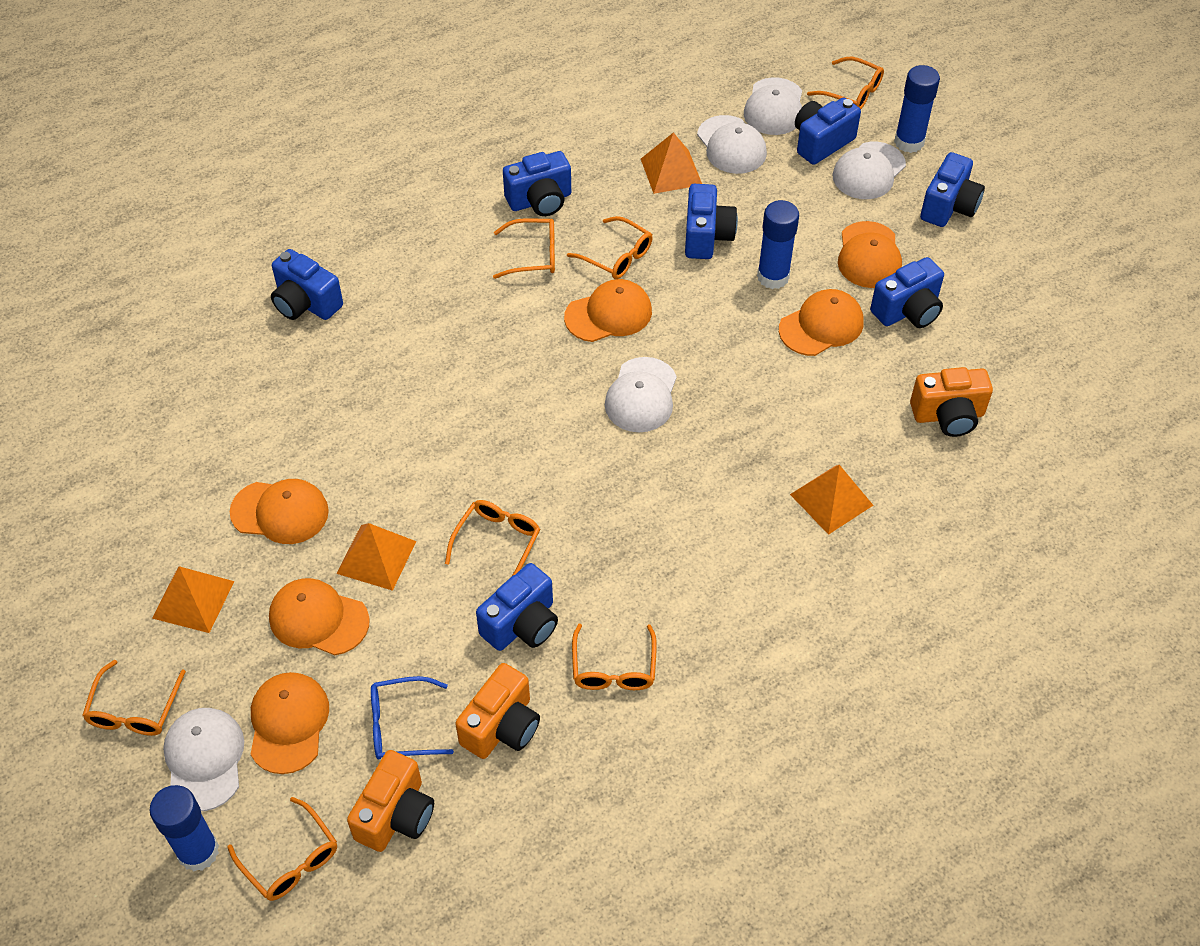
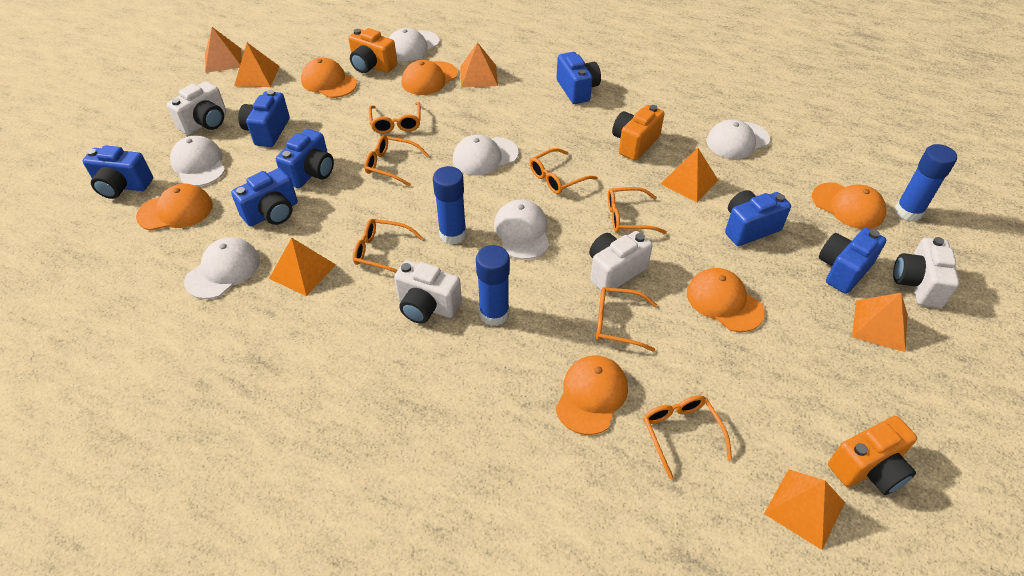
blue glasses: [371,676,454,760] = 1 -> none = 0
orange pyramid: [152,566,234,633] [336,523,416,591] [641,132,702,194] [790,465,873,535] = 4 -> [205,27,242,73] [234,43,280,87] [269,238,336,296] [460,42,498,88] [661,148,718,202] [764,469,845,550] [852,293,908,352] = 7
white camera: none = 0 -> [167,81,226,135] [394,260,462,324] [589,231,653,294] [893,237,959,308] = 4
white cap: [163,708,244,811] [605,357,677,432] [697,115,767,174] [744,77,802,135] [832,142,906,199] = 5 -> [170,135,225,186] [184,237,260,299] [389,28,439,61] [453,135,519,175] [494,199,549,260] [706,119,770,159] = 6

